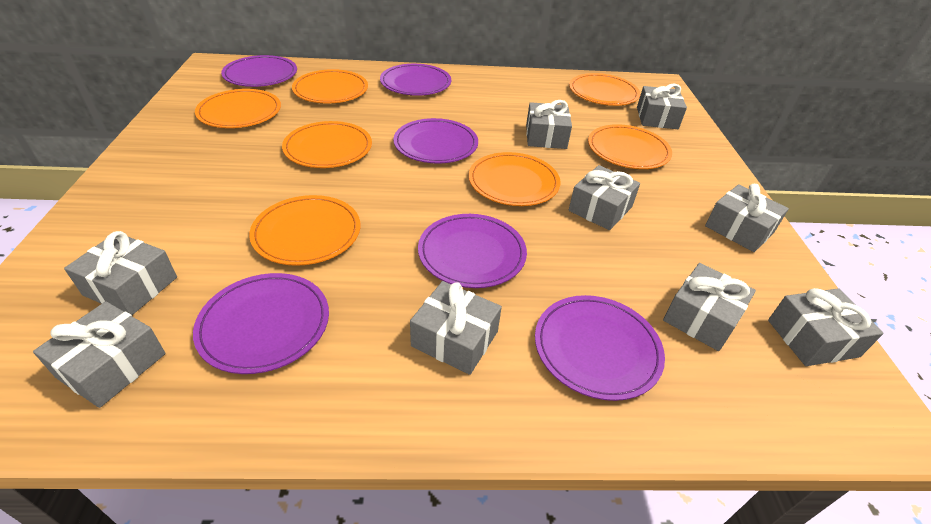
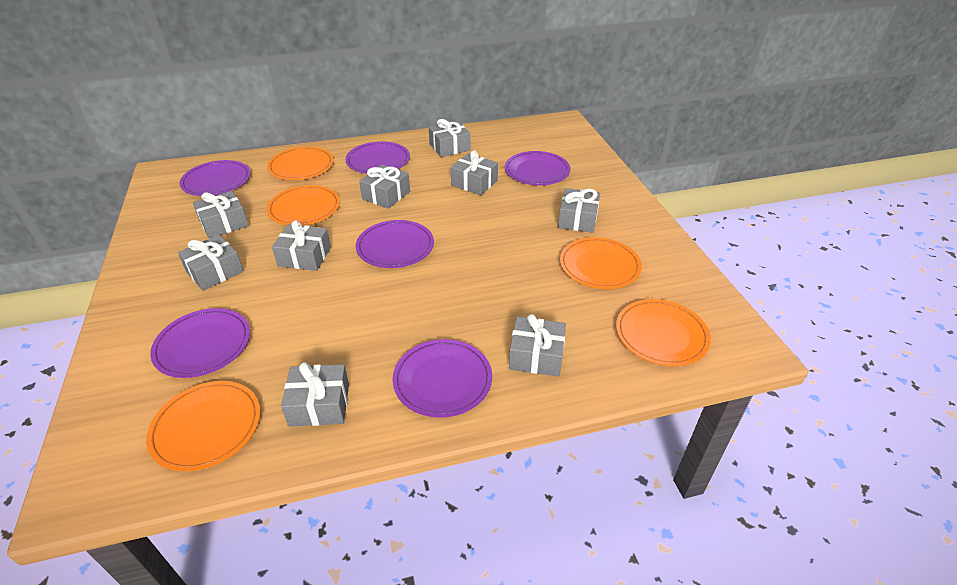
orange plate: [195,89,281,128] [249,195,360,266] [282,121,372,168] [292,69,368,103] [469,152,561,206] [569,73,640,106] [588,124,672,169] = 7 -> [146,381,260,472] [267,146,334,180] [267,185,340,226] [560,237,642,289] [616,299,711,366] = 5

